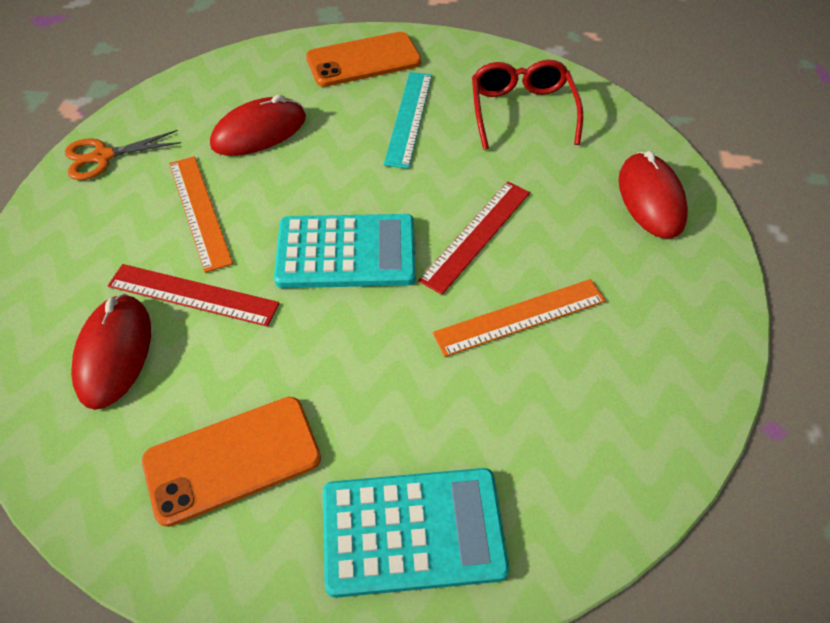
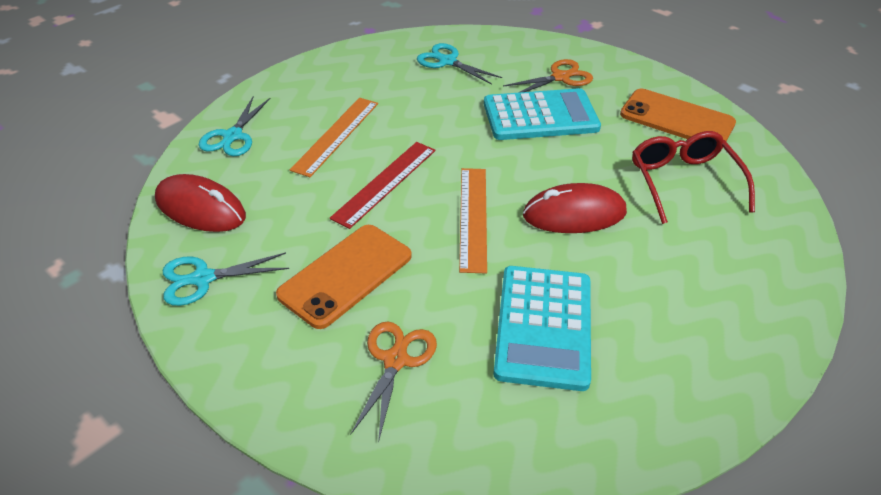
orange scissors: [65,130,181,180] = 1 -> [351,322,437,443] [503,59,593,93] = 2
red mouse: [71,294,151,410] [210,95,306,156] [619,151,688,239] = 3 -> [155,174,246,232] [523,183,627,233] = 2
red ruler: [108,264,280,327] [418,181,530,295] = 2 -> [330,142,436,229] = 1
turquoise ruler: [384,72,432,169] = 1 -> none = 0
turquoise scissors: none = 0 -> [163,252,289,306] [199,96,271,156] [417,43,502,85] = 3

